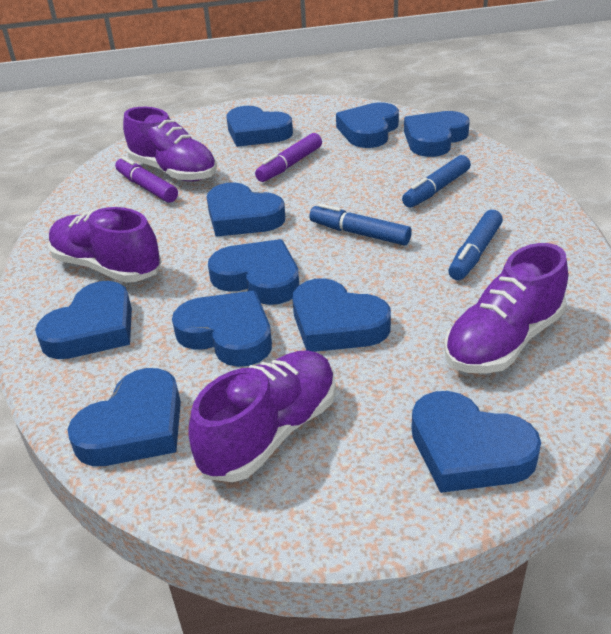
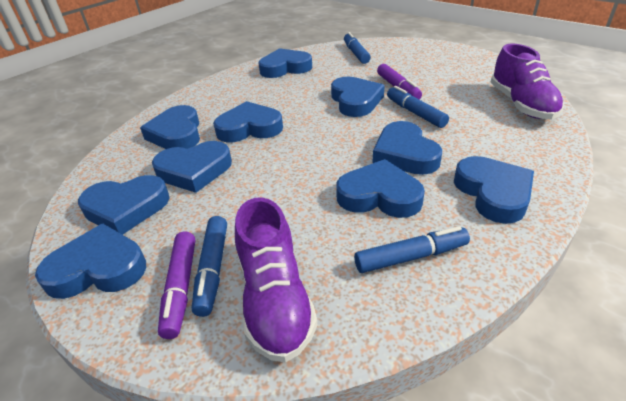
blue marker: [309,203,412,246] [402,155,471,208] [448,210,503,280] = 3 -> [192,216,227,317] [344,32,371,64] [354,226,470,273] [387,86,449,128] = 4
purple shoe: [48,207,162,283] [123,107,217,181] [188,350,336,482] [444,243,568,374] = 4 -> [235,197,317,363] [490,43,564,119] = 2

